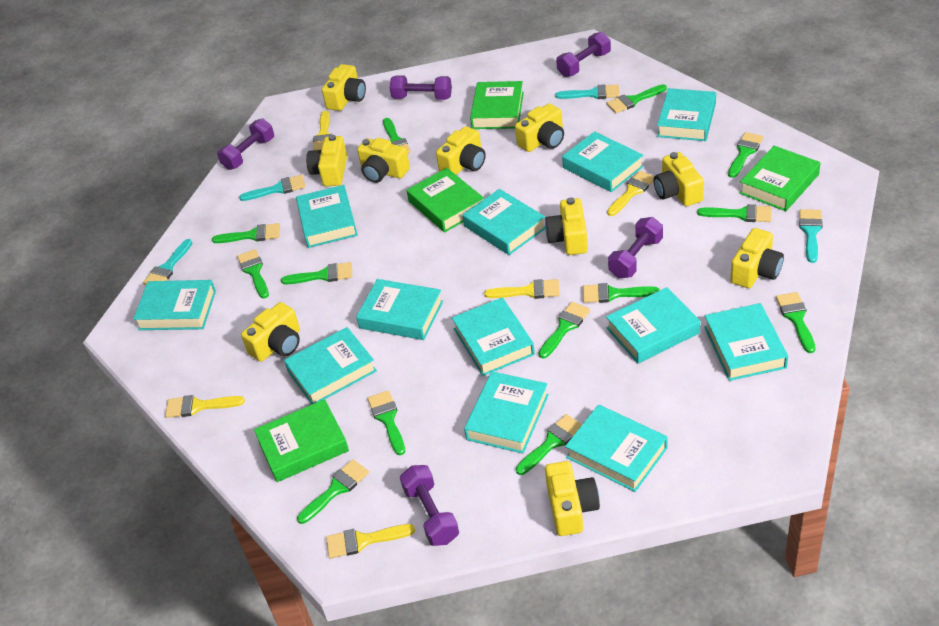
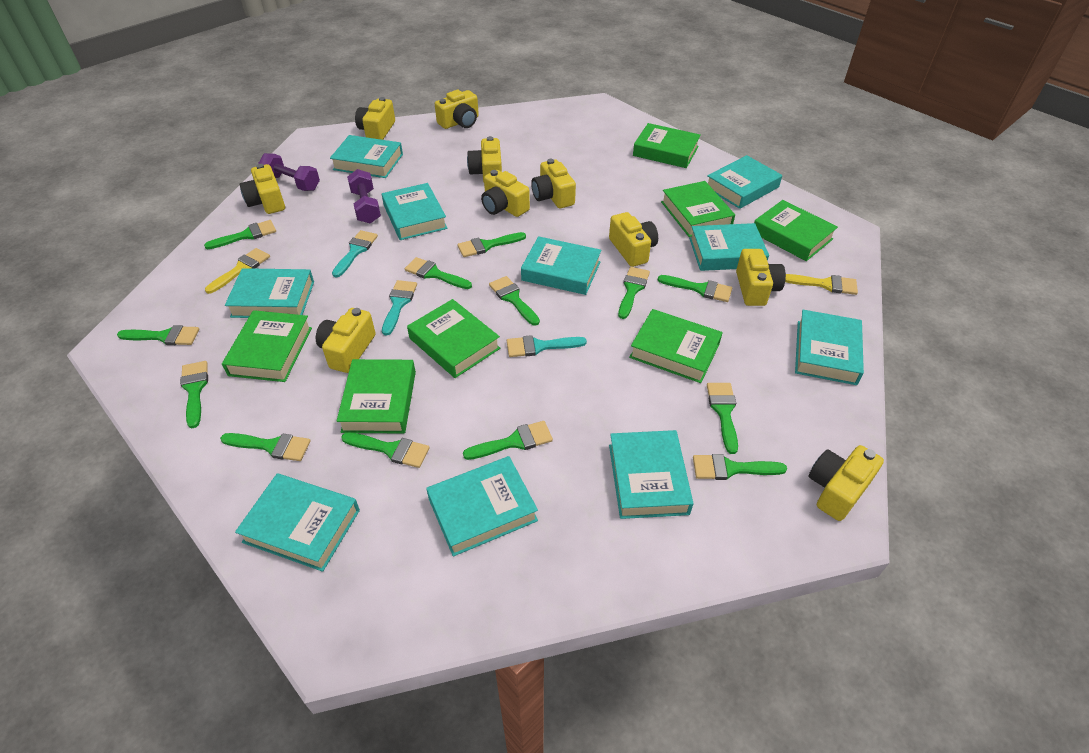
green book: [254,399,349,482] [407,168,484,232] [470,81,524,129] [740,146,820,211] = 4 -> [222,310,312,382] [337,359,416,433] [407,299,500,378] [629,309,723,383] [633,123,701,168] [661,181,735,237] [754,200,838,261] = 7
purple dumbbell: [217,118,274,170] [390,75,452,100] [400,465,459,546] [556,32,611,77] [608,217,663,278] = 5 -> [258,153,320,191] [347,169,381,224] = 2
turquoise book: [133,280,216,330] [284,327,377,404] [296,185,358,248] [356,279,443,340] [452,298,535,376] [462,189,545,255] [464,371,549,454] [562,131,644,192] [565,405,668,492] [606,287,700,363] [657,88,716,141] [704,303,788,381] = 12 -> [225,268,314,318] [235,473,360,572] [330,135,403,178] [382,183,447,240] [426,456,538,556] [521,236,601,295] [609,430,693,519] [689,223,769,271] [707,155,782,209] [795,310,864,385] = 10
turquoise brush: [143,239,192,285] [239,175,306,201] [555,84,619,99] [799,209,823,263] = 4 -> [332,230,378,277] [382,280,417,335] [507,335,587,357] = 3
yellow brush: [165,395,245,418] [313,111,332,150] [326,524,415,559] [484,279,560,299] [607,171,654,216] = 5 -> [205,248,270,294] [785,274,858,295] = 2

